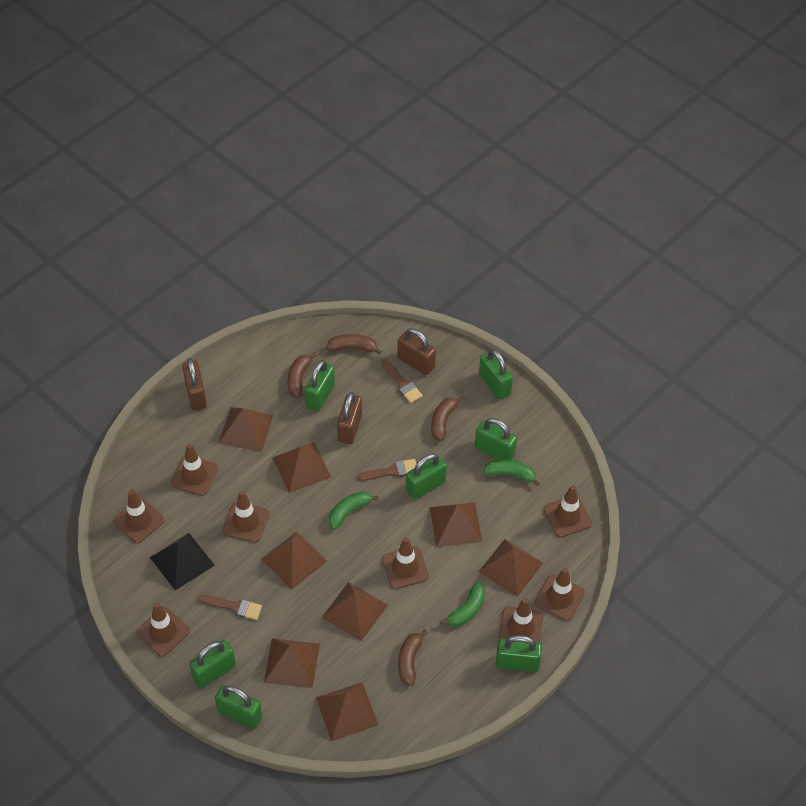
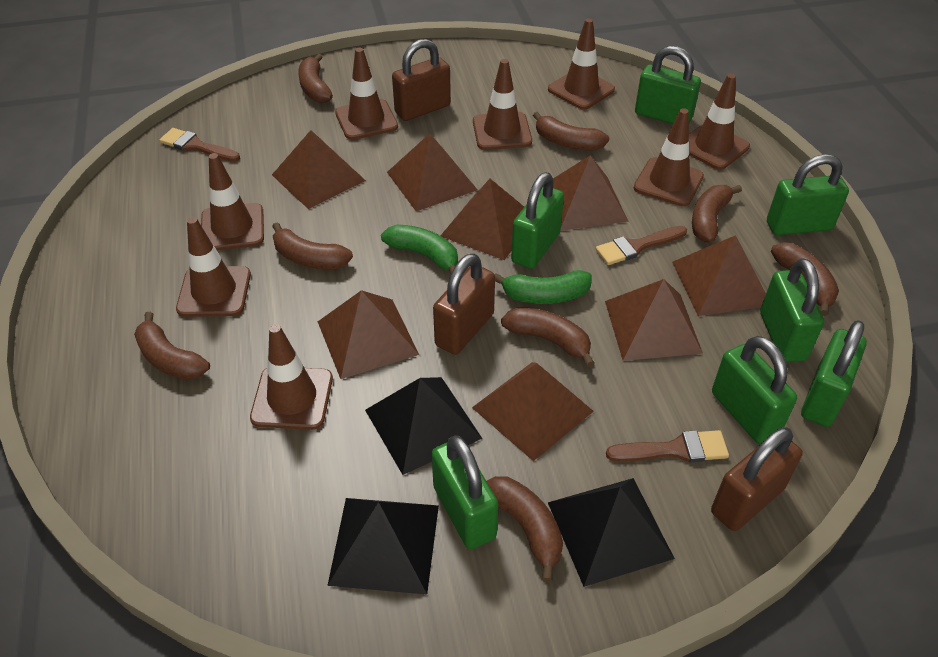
black pyramid: [150,533,215,591] = 1 -> [327,498,439,595] [365,377,483,475] [548,478,675,587] = 3
brown banana: [287,352,317,397] [327,334,382,355] [398,629,428,686] [431,396,464,441] = 4 -> [134,312,210,380] [272,222,353,269] [298,54,333,103] [487,476,563,583] [501,307,594,367] [533,112,609,150] [692,185,742,243] [771,242,839,316] = 8
green banana: [329,491,378,530] [440,582,485,627] [483,459,540,486] = 3 -> [381,225,458,274] [495,270,592,304] = 2

